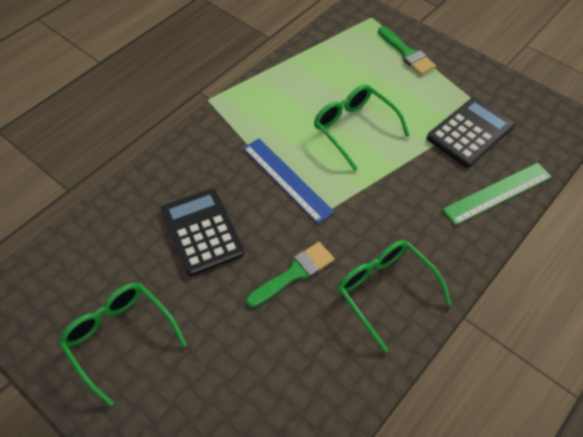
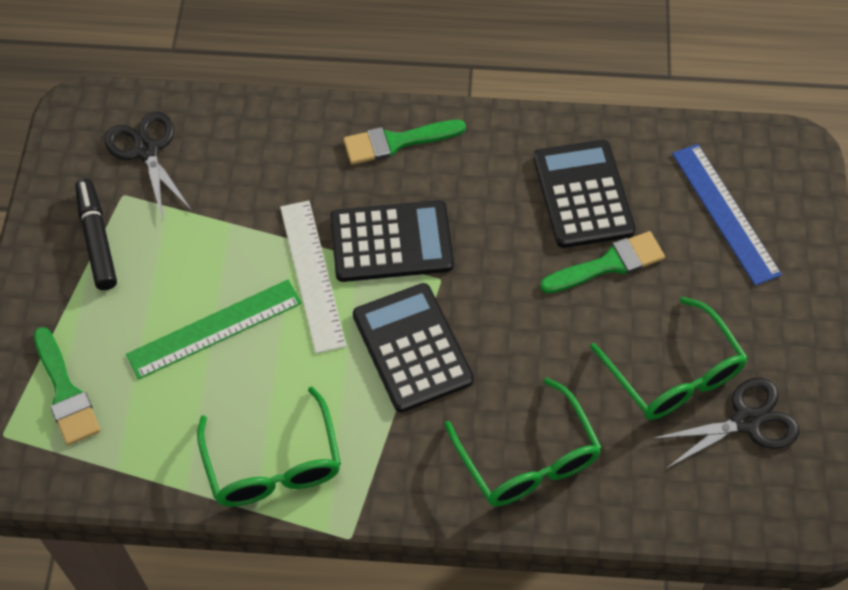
black calculator: [161,188,244,276] [427,98,514,168] = 2 -> [330,200,454,282] [353,283,474,412] [533,139,636,248] = 3
black marker: none = 0 -> [75,178,117,290] = 1
black scissors: none = 0 -> [105,112,192,221] [651,378,800,469] = 2
green brush: [246,242,334,307] [378,26,436,75] = 2 -> [34,327,101,445] [343,120,466,164] [540,231,665,293] = 3
white ruler: none = 0 -> [280,201,346,354] = 1

